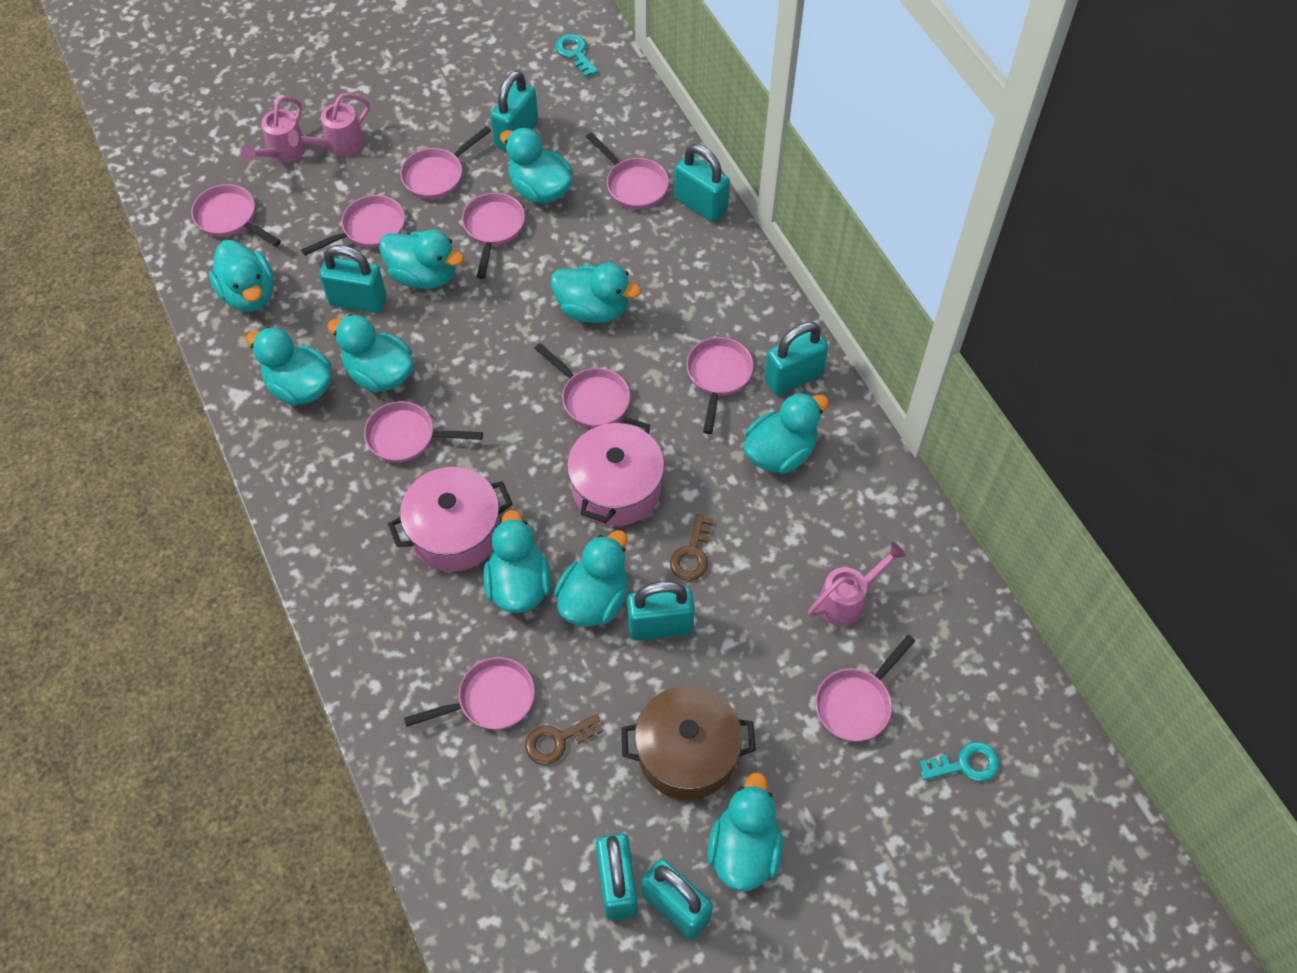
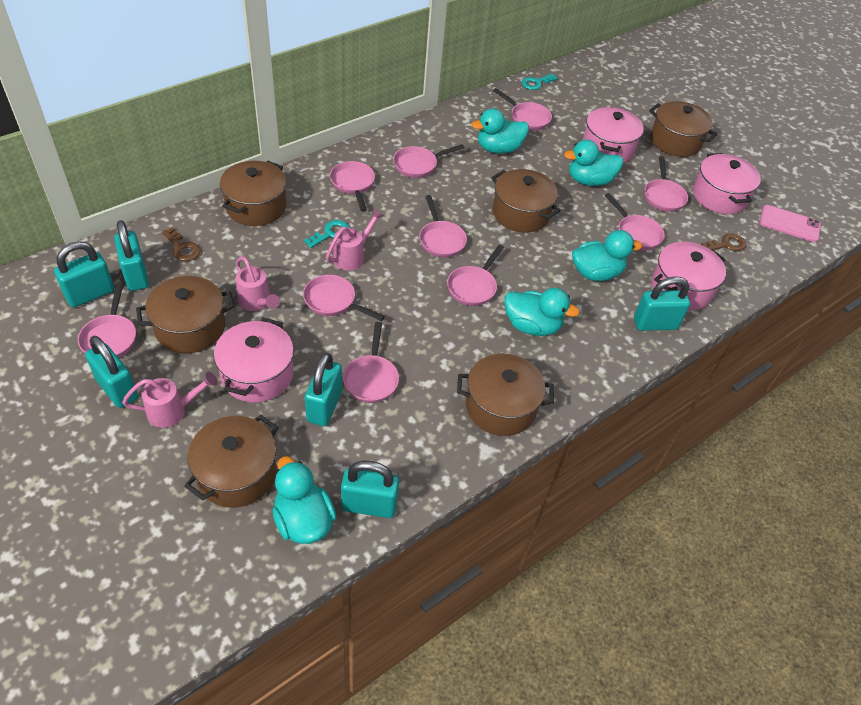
brown pot: [621,685,756,800] = 1 -> [136,276,234,353] [184,415,278,508] [220,161,286,226] [457,354,554,436] [491,169,561,233] [649,101,718,157] = 6
pink phone: none = 0 -> [760,205,821,242] = 1
pink pot: [388,467,513,572] [567,417,664,526] = 2 -> [214,317,294,403] [583,107,644,163] [651,242,726,311] [693,153,761,214] = 4
turquoise duck: [209,240,274,312] [246,327,332,406] [327,315,413,393] [379,230,464,289] [483,510,551,613] [500,127,573,203] [551,263,641,323] [554,530,628,627] [707,772,783,891] [744,392,829,474] = 10 -> [272,456,336,544] [471,108,529,154] [504,288,580,336] [564,139,623,186] [572,230,642,281] = 5
turquoise padlock: [319,245,386,313] [490,70,538,151] [596,834,638,920] [627,581,695,641] [642,859,713,940] [674,144,730,222] [764,322,828,396] = 7 -> [54,241,114,307] [85,336,138,408] [114,220,149,291] [305,352,342,426] [341,461,399,518] [634,276,690,331] = 6

